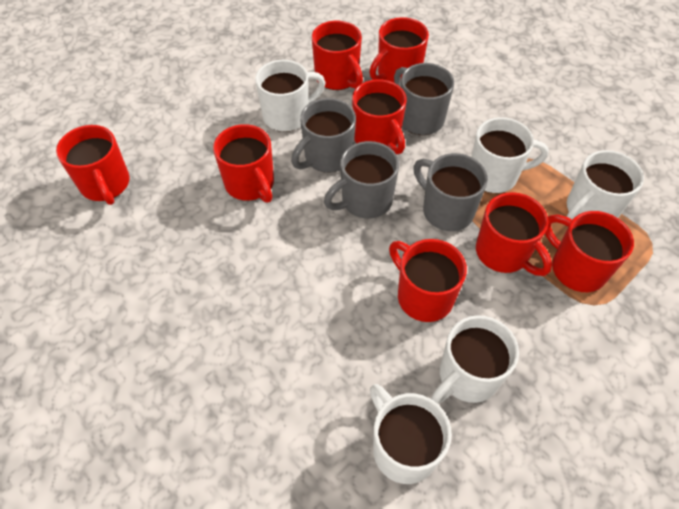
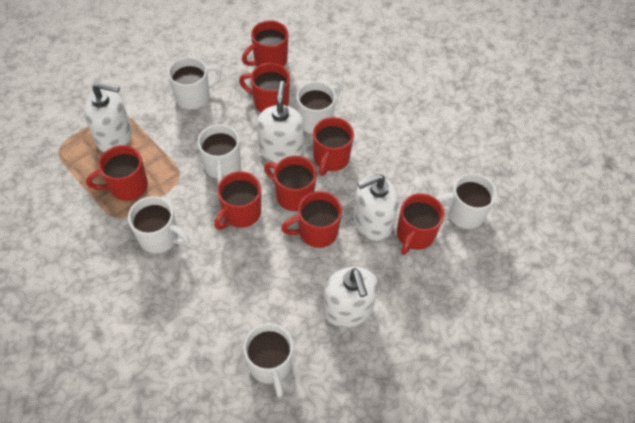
grey mug: [291,98,356,173] [324,141,399,219] [394,63,454,135] [413,153,488,231] = 4 -> none = 0
white mug: [255,60,326,132] [370,384,452,484] [431,315,519,404] [471,117,549,193] [567,150,644,220] = 5 -> [128,196,190,254] [168,57,222,110] [198,124,241,184] [243,323,293,398] [297,81,341,134] [436,173,497,229] = 6
white soap dispenser: none = 0 -> [84,82,132,152] [257,81,304,163] [323,267,378,327] [353,174,399,241] = 4

